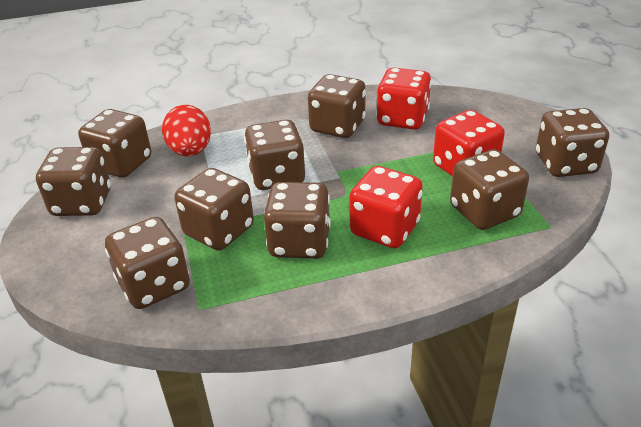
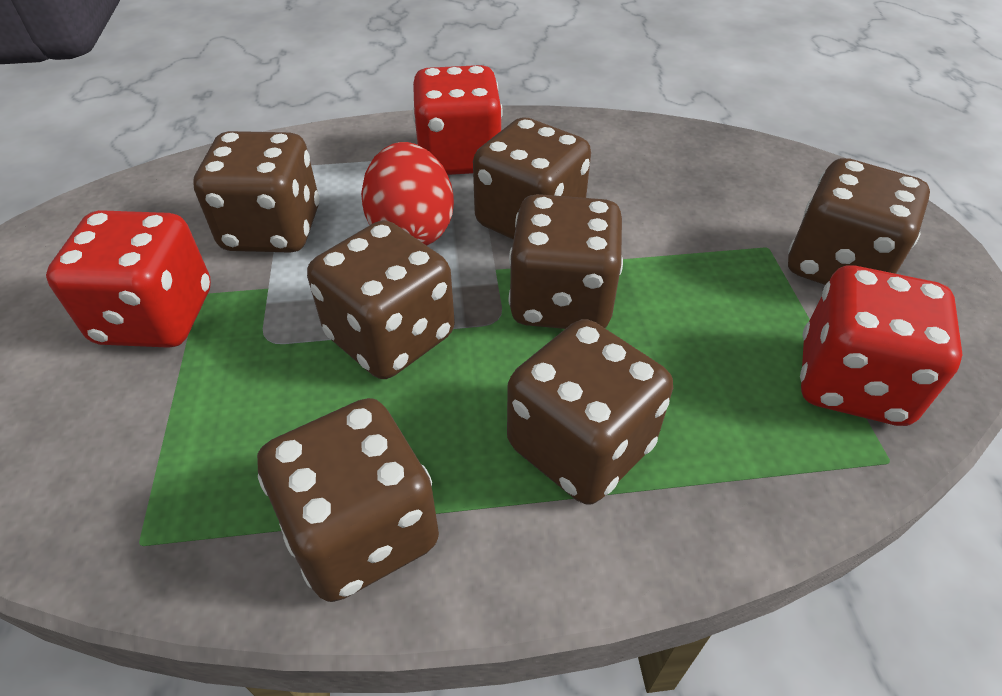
brown dice: [36,147,111,216] [78,109,151,178] [105,217,190,309] [175,168,254,250] [244,120,305,190] [264,182,331,259] [308,74,366,138] [450,149,529,230] [536,108,609,177] = 9 -> [193,131,320,253] [257,398,439,602] [307,220,455,379] [473,117,591,240] [507,319,673,505] [509,194,623,329] [788,158,930,285] = 7

